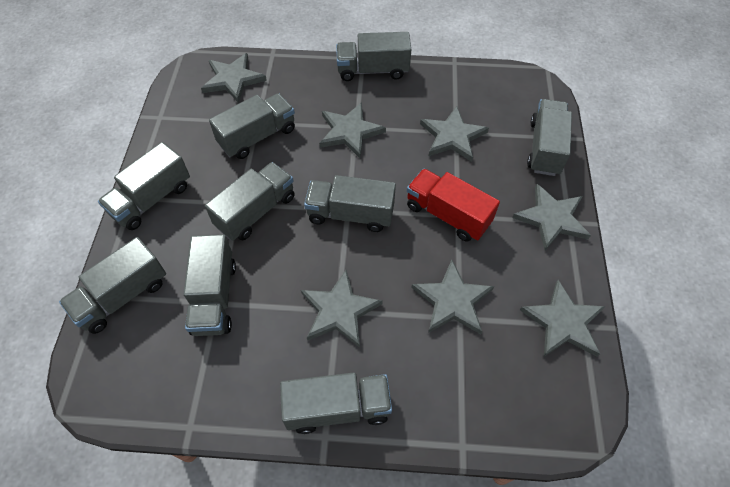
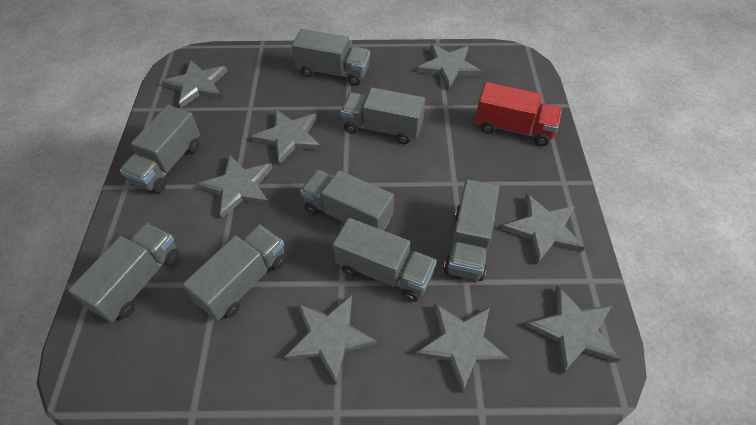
grey star: [201,53,267,103] [301,270,383,348] [319,102,386,158] [412,260,494,334] [420,106,489,162] [512,184,591,250] [520,280,606,357] = 7 -> [161,60,228,108] [197,155,272,218] [251,110,321,165] [284,295,377,384] [415,303,510,393] [417,44,481,89] [502,194,585,264] [526,285,620,374] = 8
grey truck: [59,237,166,334] [98,142,190,230] [184,234,236,336] [205,162,294,241] [209,93,295,159] [280,372,392,434] [304,175,396,232] [336,32,411,81] [527,99,572,176] = 9 -> [68,223,180,322] [120,105,200,193] [183,224,286,321] [292,29,370,86] [300,170,394,231] [333,218,437,302] [340,87,425,144] [444,179,499,281] = 8

